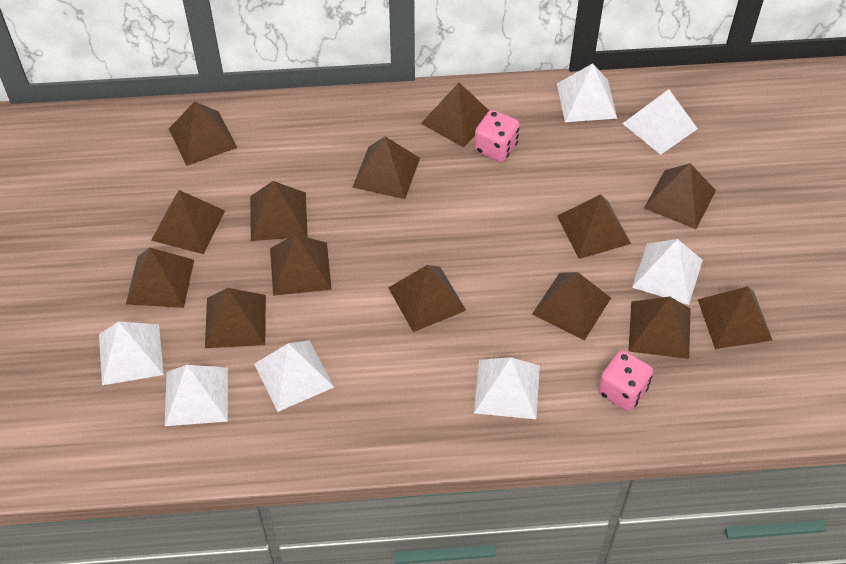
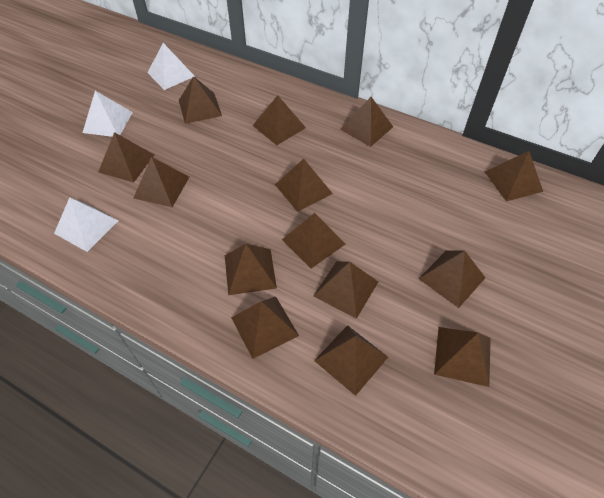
pink dice: [474,110,520,162] [598,351,653,411] = 2 -> none = 0
white pyramid: [99,322,164,385] [165,365,228,426] [254,340,334,412] [474,357,540,419] [557,63,617,122] [622,89,698,155] [632,239,703,305] = 7 -> [54,197,118,252] [82,91,133,137] [147,43,195,90] = 3

